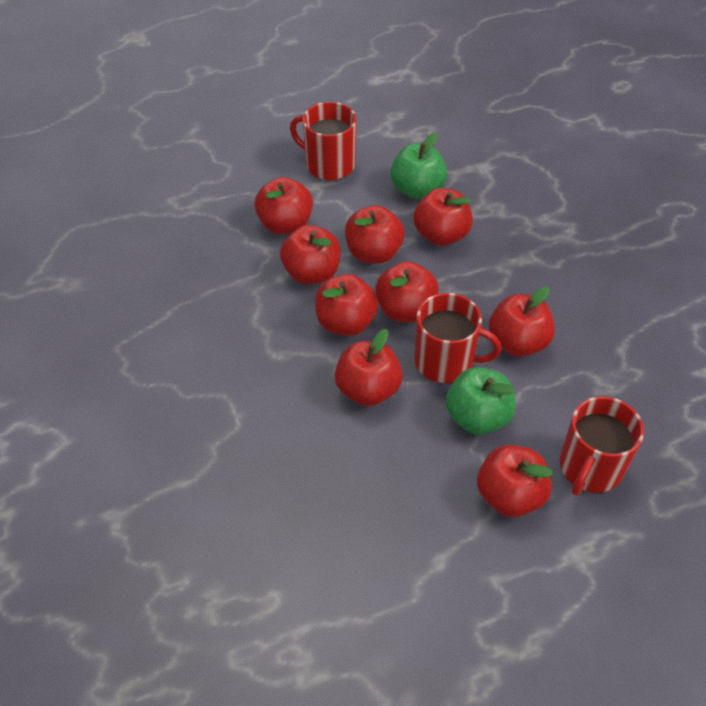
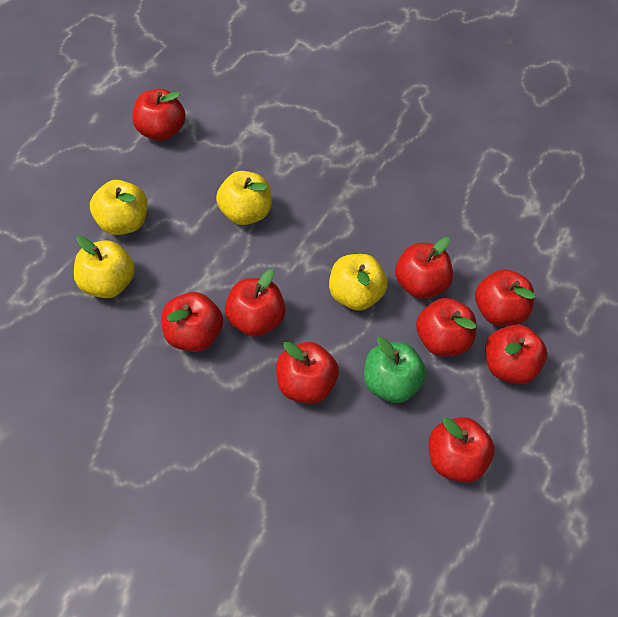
green apple: [390,132,447,199] [446,367,516,434] = 2 -> [364,337,427,403] = 1
red mug: [290,102,357,180] [414,293,501,383] [559,396,644,495] = 3 -> none = 0
yellow apple: none = 0 -> [74,236,135,298] [90,180,148,235] [216,171,272,225] [329,254,388,311] = 4

